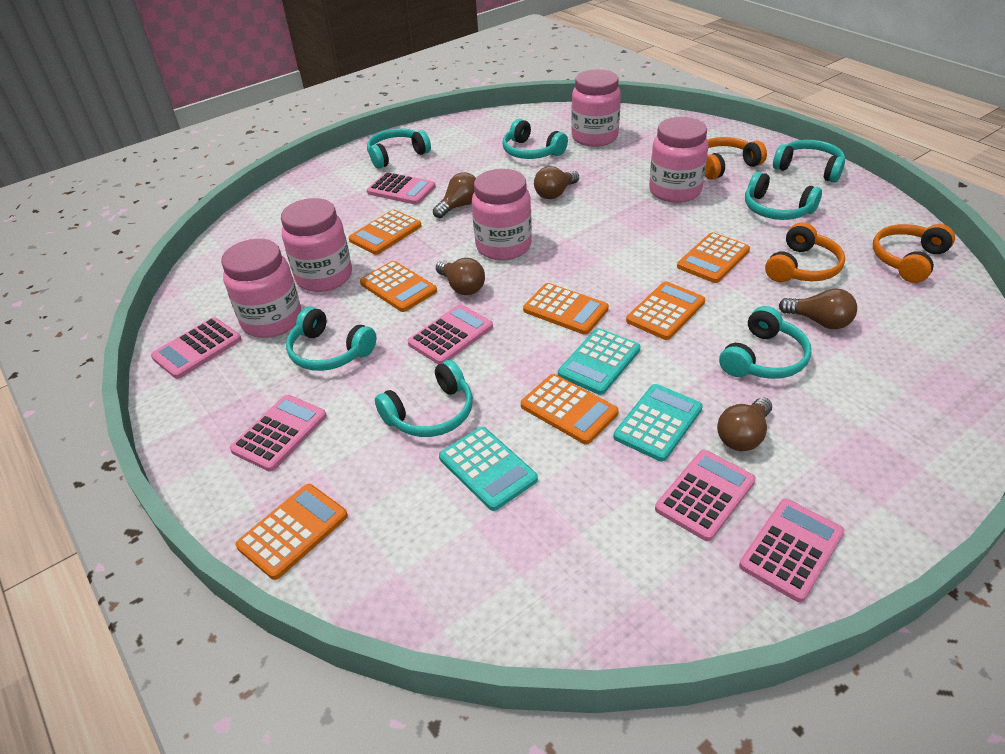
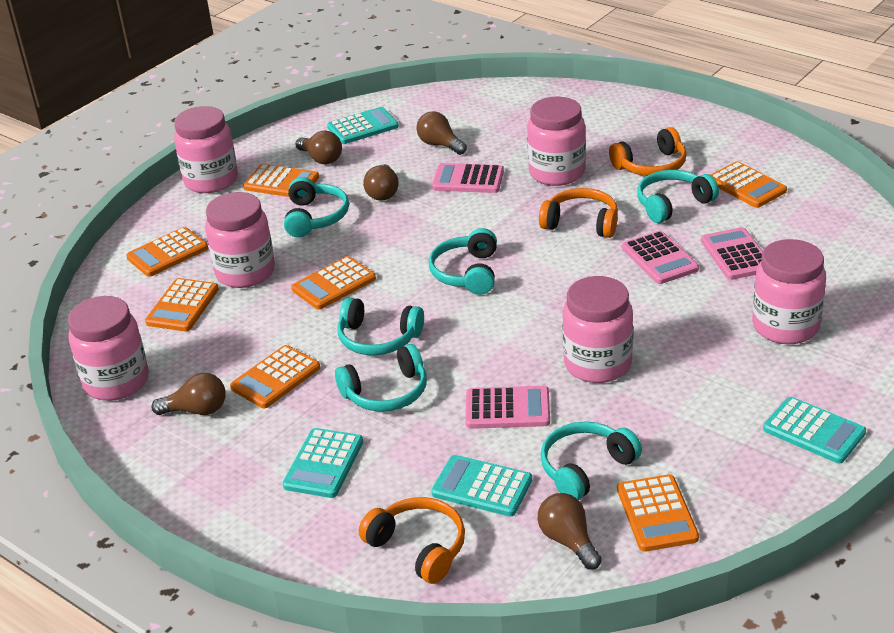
pink calculator: [151,317,241,379] [230,395,327,472] [367,172,436,205] [408,304,493,364] [655,450,756,541] [739,499,844,602] = 6 -> [432,163,504,193] [466,386,550,429] [622,231,699,284] [701,227,763,280] = 4
pink jar: [221,239,302,338] [281,198,352,292] [472,169,532,260] [571,69,621,147] [649,117,709,203] = 5 -> [68,296,149,401] [174,106,238,193] [205,192,275,288] [527,97,586,186] [563,276,633,383] [752,239,826,344] = 6
turquoise calculator: [439,427,538,511] [558,328,640,395] [613,384,703,462] = 3 -> [283,428,363,498] [327,107,399,144] [431,455,532,517] [763,397,866,463] = 4
turquoise headphones: [286,307,376,371] [367,128,431,169] [375,360,473,437] [503,119,568,159] [719,306,811,379] [745,172,822,220] [773,140,845,182] = 7 -> [284,177,349,237] [335,344,427,412] [337,297,424,355] [429,228,497,295] [540,421,642,500] [637,170,719,223] = 6

